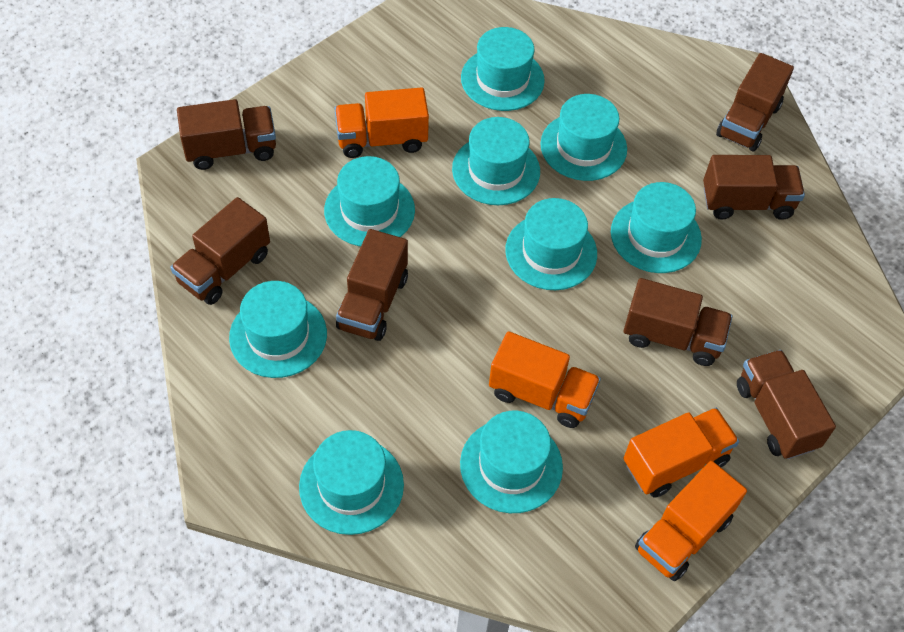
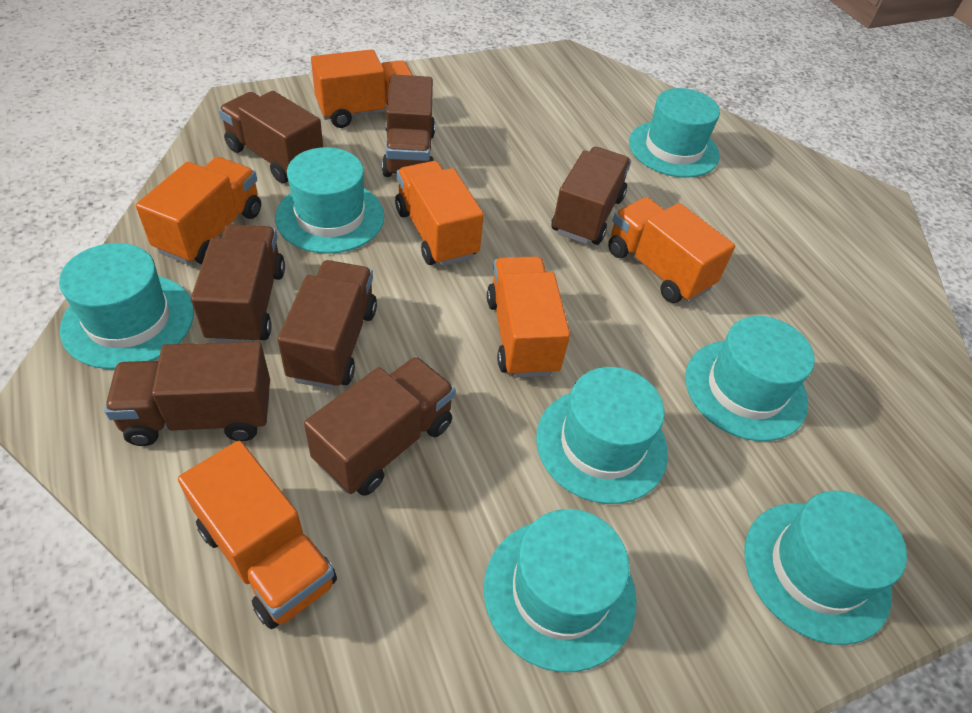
orange truck: [335,87,429,158] [489,331,601,428] [623,407,739,498] [635,461,747,581] = 4 -> [136,157,261,264] [178,441,337,629] [311,49,413,128] [395,161,484,266] [487,257,570,378] [608,197,735,303] = 6
turquoise hat: [229,281,327,378] [299,430,404,535] [324,156,415,246] [452,117,540,205] [460,411,563,513] [461,27,545,111] [505,198,597,290] [540,94,627,181] [611,182,702,273] = 9 -> [59,243,194,369] [275,147,384,254] [484,509,637,672] [536,367,668,504] [629,88,720,178] [685,316,815,441] [744,491,907,645] = 7

